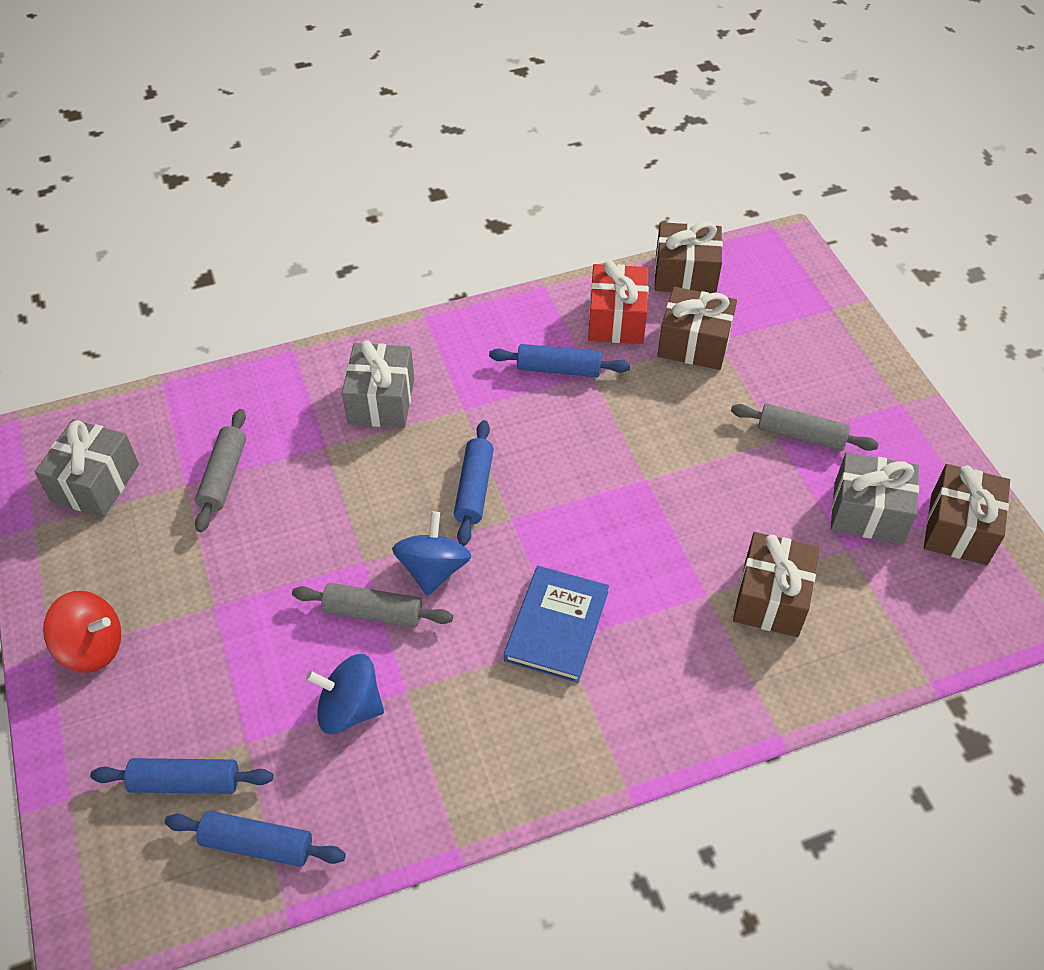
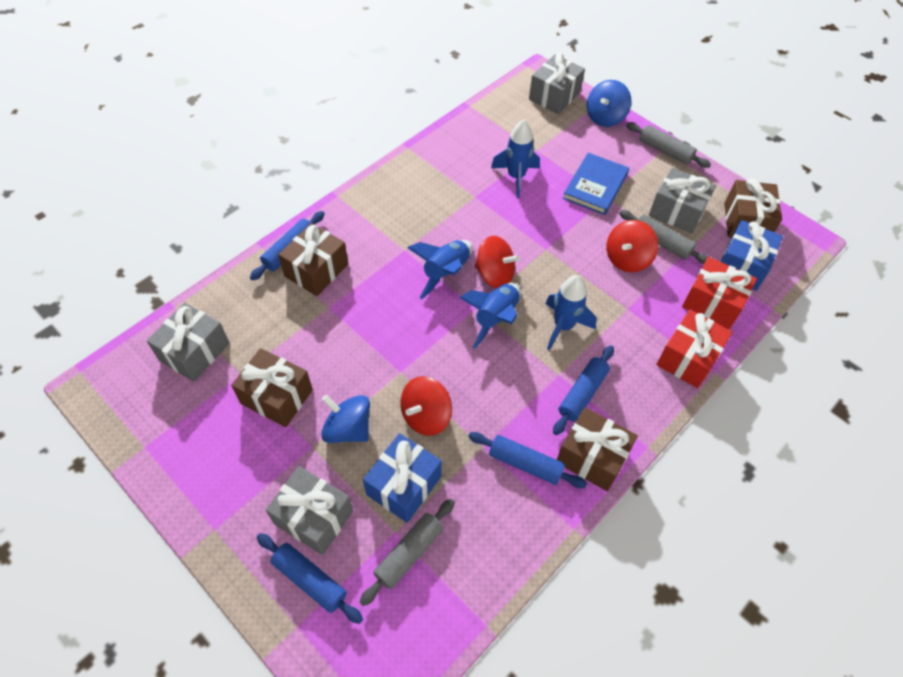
blue gift: none = 0 -> [363,433,442,523] [721,220,783,291] = 2
blue rocket: none = 0 -> [407,240,473,299] [459,283,521,349] [491,119,540,198] [545,275,597,350] = 4
grey gift: [35,419,139,517] [342,340,414,428] [831,452,919,544] = 3 -> [147,303,230,382] [266,466,353,555] [529,53,585,114] [649,168,716,234] = 4
red gift: [588,261,649,344] = 1 -> [656,309,732,388] [682,257,757,329] = 2
red spinning top: [43,591,121,673] = 1 -> [400,376,452,436] [475,236,520,288] [607,220,658,272] = 3

